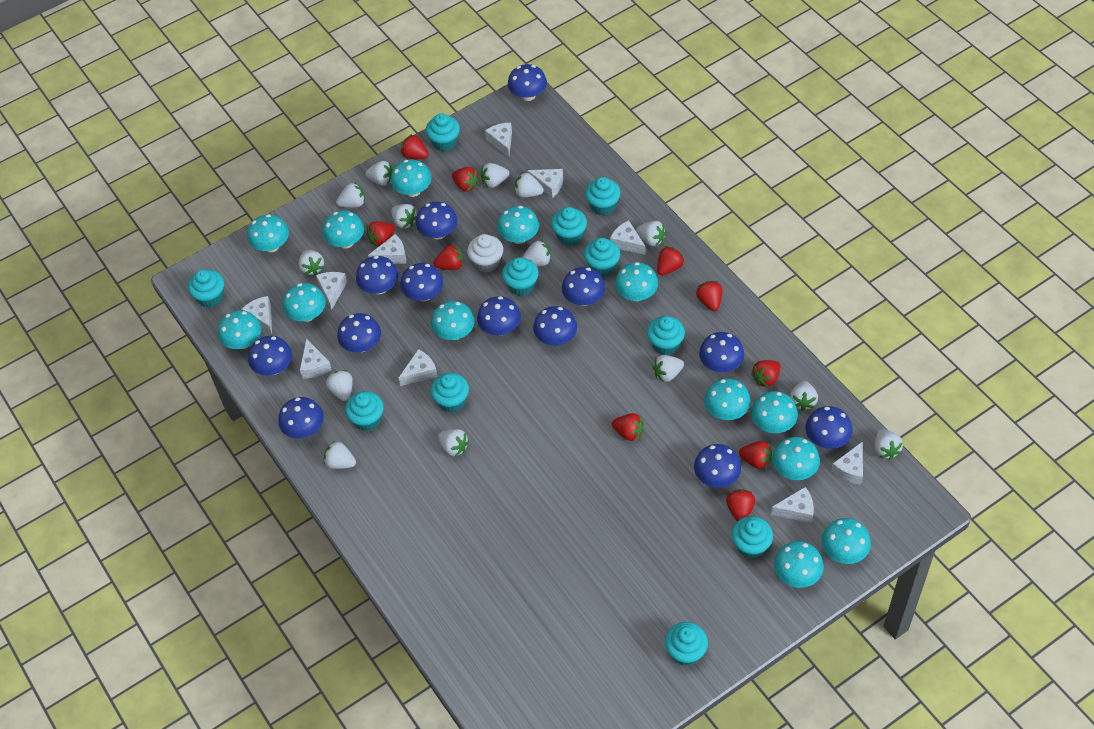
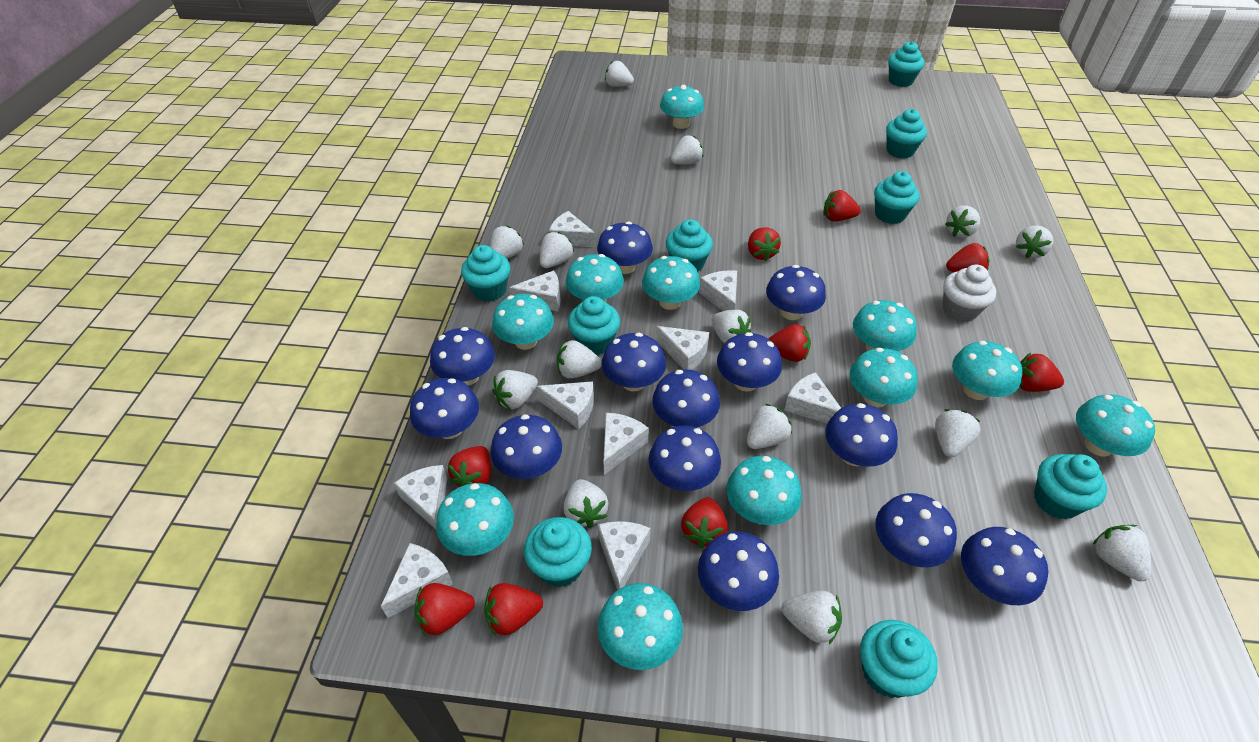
red strawberry: [366,221,395,246] [401,134,429,159] [433,245,463,270] [452,167,480,192] [612,413,644,441] [657,246,684,275] [696,281,722,311] [726,489,755,522] [739,441,772,469] [751,360,781,387] = 10 -> [414,583,475,635] [448,446,491,487] [484,583,543,636] [681,497,728,548] [748,227,781,261] [768,324,811,362] [823,190,861,222] [946,243,989,272] [1019,352,1064,392] = 9
turquoise cupcake: [188,269,224,308] [345,391,384,431] [426,113,460,151] [431,373,469,412] [502,257,539,296] [551,207,587,245] [584,238,620,276] [585,177,621,216] [647,316,685,355] [665,622,708,666] [731,516,773,559] = 11 -> [461,245,511,302] [524,517,592,588] [568,296,620,355] [666,219,713,272] [860,620,938,698] [874,171,920,224] [886,109,927,159] [888,41,924,87] [1034,454,1107,519] = 9
turquoise mushroom: [218,310,261,349] [247,214,289,252] [283,283,326,322] [322,211,364,248] [391,159,432,197] [431,301,475,340] [497,206,539,244] [615,262,658,301] [704,378,751,420] [751,391,798,433] [772,437,820,480] [774,541,824,588] [821,518,871,564] = 13 -> [436,483,514,556] [492,294,554,350] [566,254,624,302] [597,583,683,670] [642,256,700,310] [660,85,704,129] [727,456,802,525] [849,348,918,407] [853,300,917,351] [952,341,1022,400] [1076,395,1155,457] = 11

